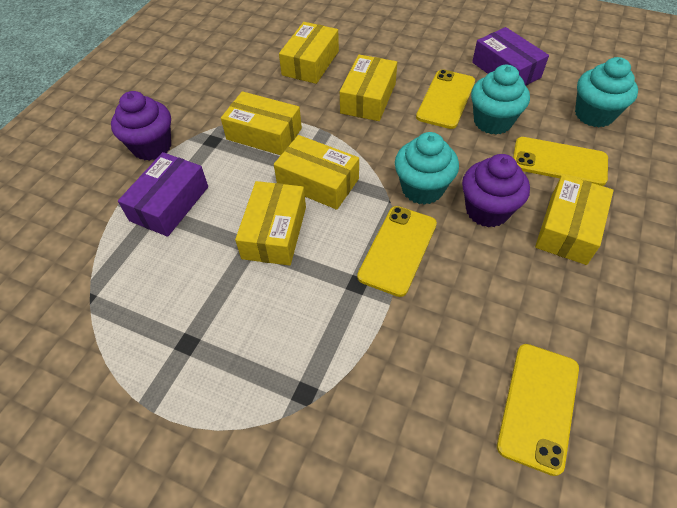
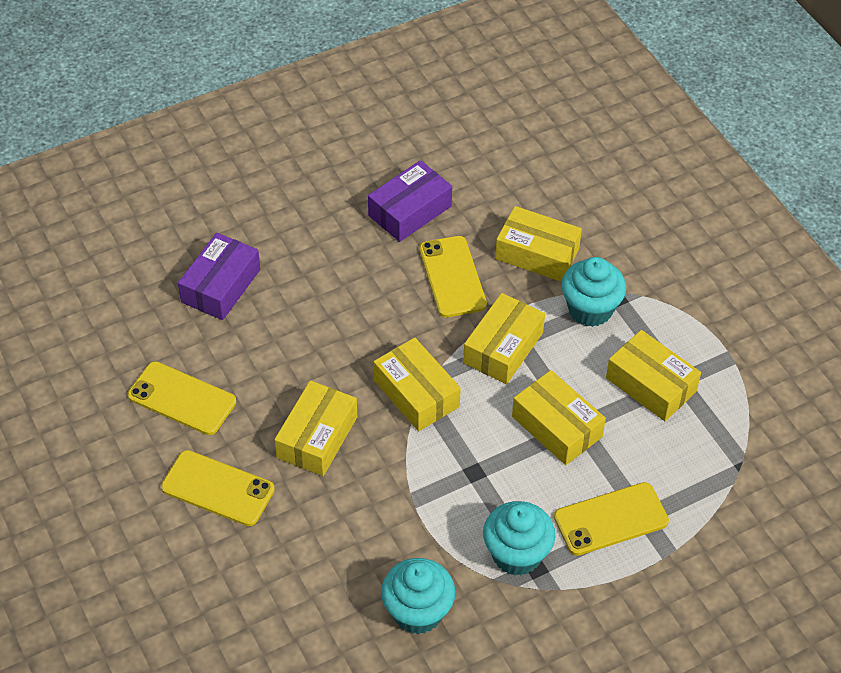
purple cupcake: [111,91,171,161] [462,154,530,228] = 2 -> none = 0

